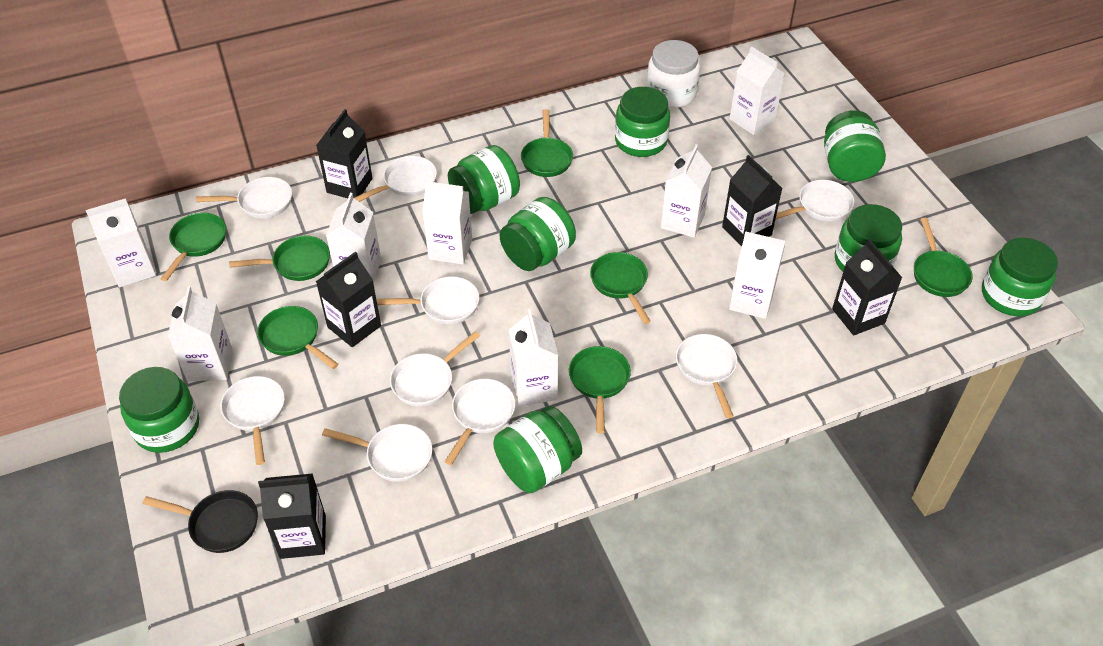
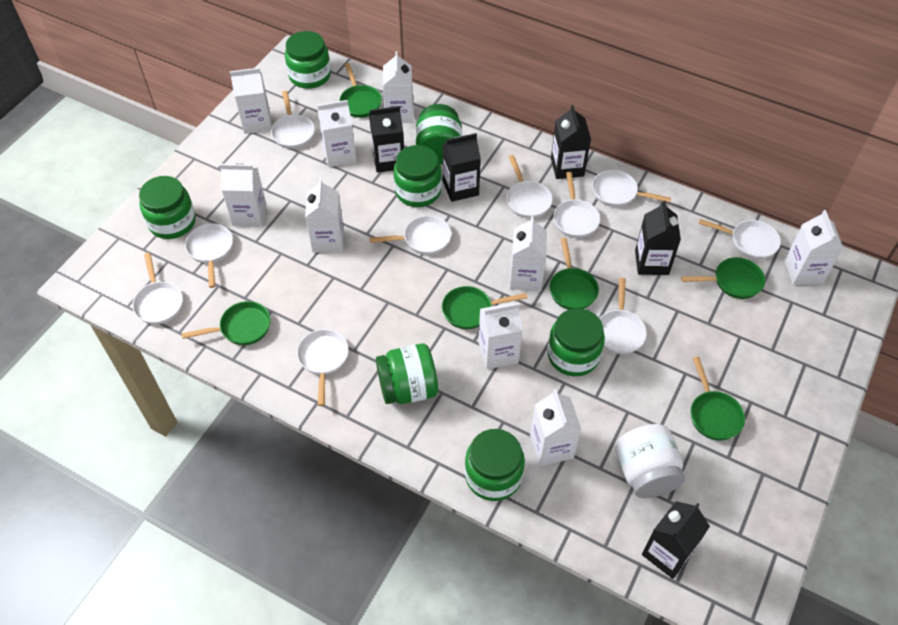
black pan: [143,490,258,553] = 1 -> none = 0
green jar: [119,367,199,453] [448,145,520,214] [493,406,582,493] [499,197,576,271] [615,87,670,157] [824,110,886,182] [835,204,902,272] [982,238,1058,316] = 8 -> [139,176,196,239] [285,31,331,89] [376,343,438,404] [393,145,442,207] [415,104,462,164] [465,429,525,501] [547,308,605,376] = 7
green pan: [161,213,226,281] [229,236,330,281] [257,306,338,369] [521,109,573,177] [569,346,631,433] [590,252,651,324] [914,218,973,297] = 7 -> [182,301,271,345] [340,63,382,118] [442,286,527,329] [549,238,599,310] [681,257,765,299] [691,357,745,441] = 6
white carton: [86,198,156,287] [168,286,232,381] [326,193,381,284] [422,181,472,265] [509,309,558,406] [661,144,712,238] [729,47,785,135] [729,231,785,319] = 8 -> [220,164,267,227] [230,68,272,134] [305,178,344,253] [318,100,357,167] [383,51,413,123] [478,302,523,369] [510,216,547,291] [530,389,581,466] [785,210,844,285] = 9
white pan: [196,177,292,218] [220,376,285,465] [322,424,432,482] [354,156,437,202] [377,276,479,324] [390,331,480,406] [445,379,515,465] [676,334,737,418] [775,180,854,222] = 9 -> [132,253,183,325] [185,224,233,288] [271,91,315,149] [297,329,349,406] [370,215,451,255] [506,155,553,218] [553,172,600,238] [592,170,671,207] [599,278,647,354] [699,219,781,260] = 10

